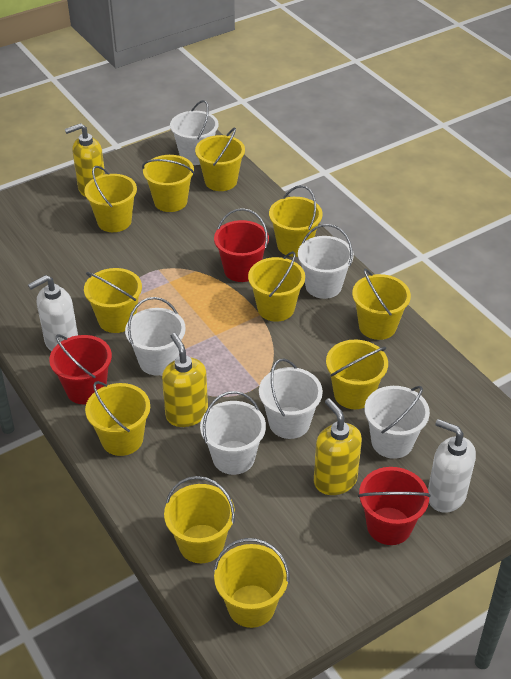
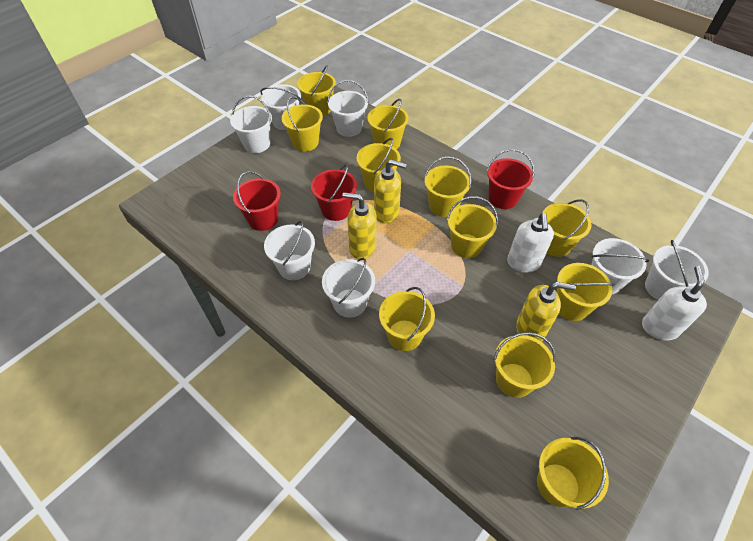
white bucket: [125,297,186,376] [170,100,219,165] [200,391,266,475] [259,358,323,439] [298,224,354,299] [364,386,430,459] = 6 -> [230,96,272,153] [260,84,301,130] [264,220,315,280] [322,258,375,318] [327,80,369,137] [591,238,650,294] [645,240,709,300] = 7

